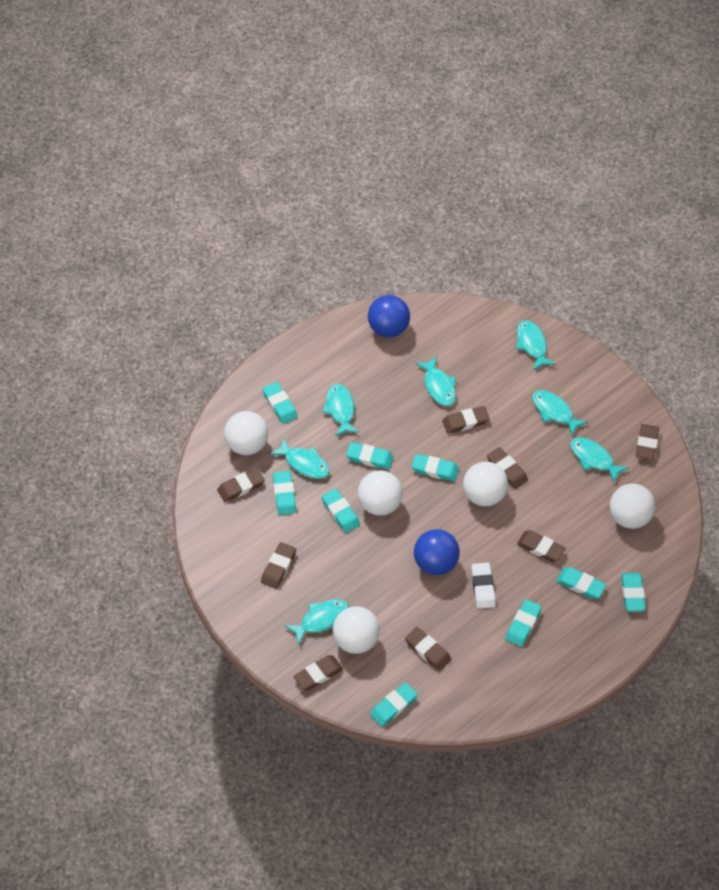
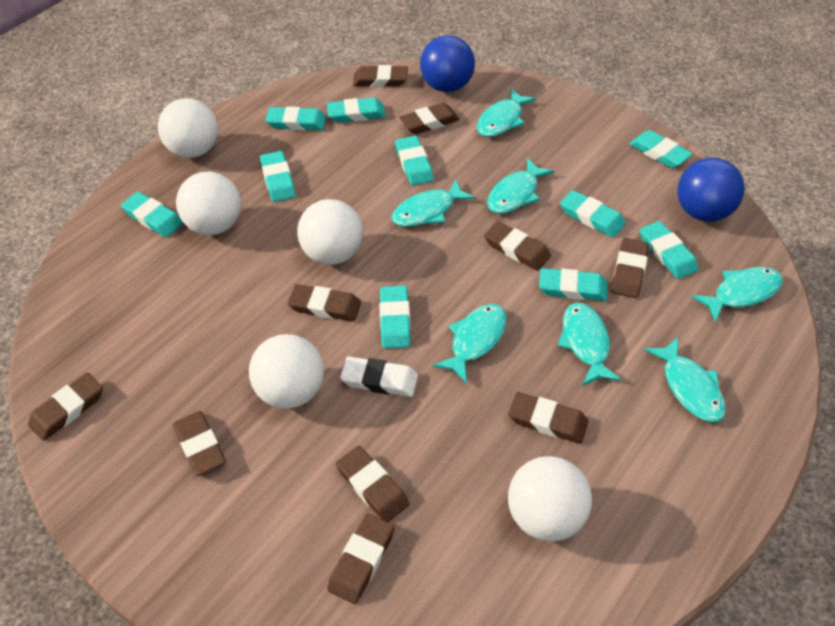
brown eraser: [217,468,265,502] [261,542,296,589] [293,655,343,691] [405,627,452,671] [442,406,490,434] [487,447,528,489] [517,530,566,562] [636,424,659,460] = 8 -> [28,373,103,441] [173,411,226,476] [288,284,361,321] [327,513,395,604] [336,446,409,522] [353,65,408,87] [399,103,460,134] [484,221,551,271] [508,392,589,444] [611,238,649,298] = 10
turquoise eraser: [262,382,298,424] [273,471,296,515] [321,488,360,533] [346,442,394,470] [370,682,418,727] [412,454,459,481] [505,599,542,647] [556,567,606,599] [621,573,646,611] = 9 -> [121,192,183,237] [260,151,296,202] [266,106,326,130] [327,98,386,123] [379,286,411,349] [395,136,434,186] [539,268,608,301] [560,190,625,237] [629,130,693,168] [640,221,698,279] = 10

